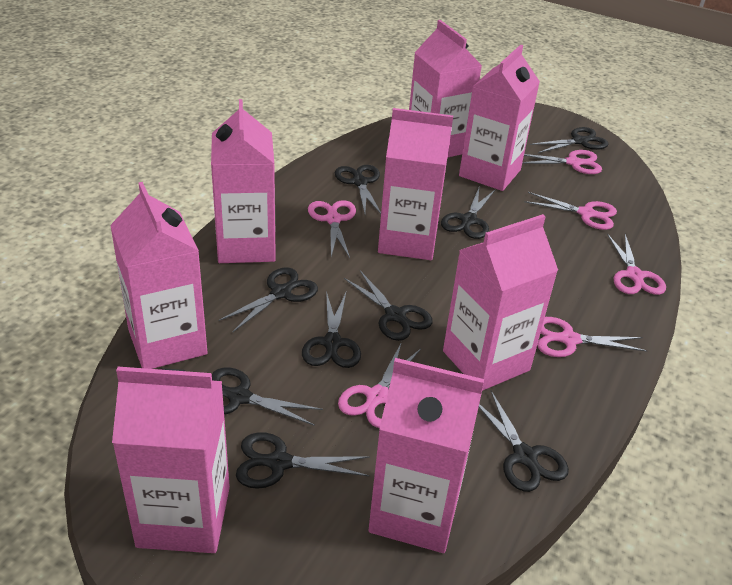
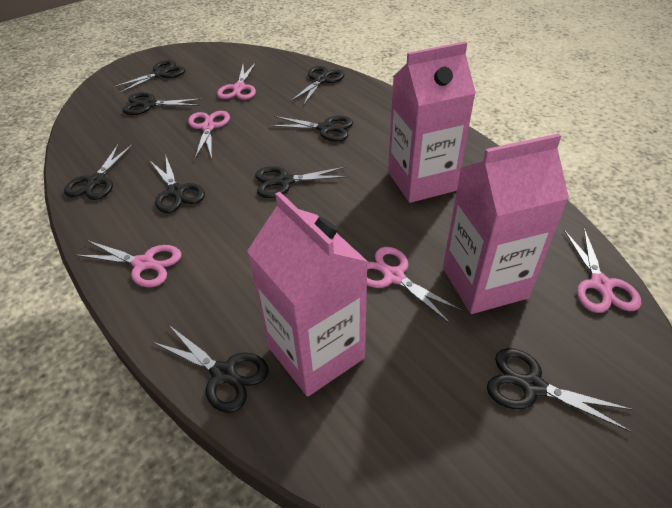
pink carton: [110,182,208,369] [112,367,230,553] [211,99,276,263] [369,358,484,553] [378,108,453,260] [409,20,482,158] [443,214,558,391] [459,45,540,191] = 8 -> [247,192,368,397] [388,41,476,203] [443,133,569,314] = 3
pink scissors: [308,200,356,258] [338,342,421,428] [522,150,602,174] [524,192,617,230] [537,317,647,357] [607,233,666,295] = 6 -> [76,240,182,287] [188,111,230,159] [217,63,256,100] [367,247,464,324] [564,228,641,313] = 5

